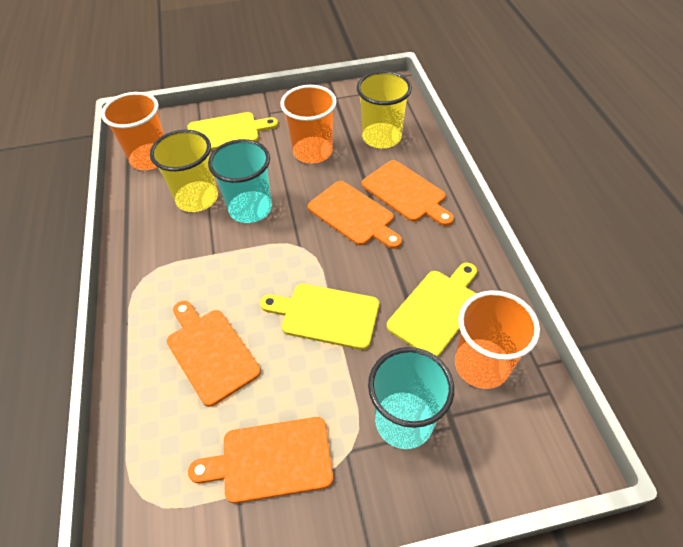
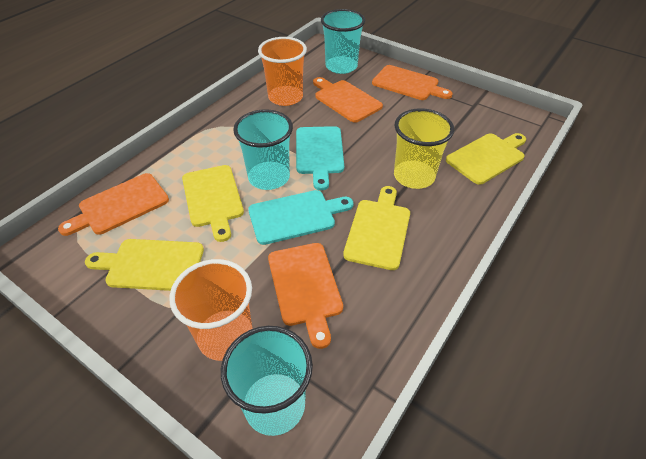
orange cup: [101,92,164,170] [281,85,337,163] [455,290,540,389] = 3 -> [170,259,253,361] [258,37,307,106] = 2
turquoise cup: [208,139,272,223] [368,347,454,449] = 2 -> [221,326,313,436] [233,109,293,190] [321,9,365,74] = 3
turquoise cutting board: none = 0 -> [248,190,354,245] [296,126,344,190] = 2
yellow cup: [150,129,218,212] [357,71,412,148] = 2 -> [394,108,454,189] = 1
yellow cutting board: [187,112,278,151] [260,284,379,350] [387,263,477,357] = 3 -> [85,239,204,291] [182,165,244,242] [343,186,410,270] [446,133,526,185] = 4

